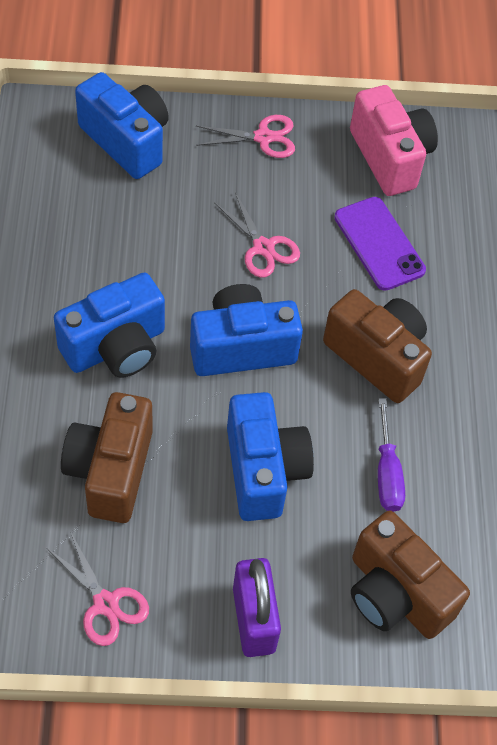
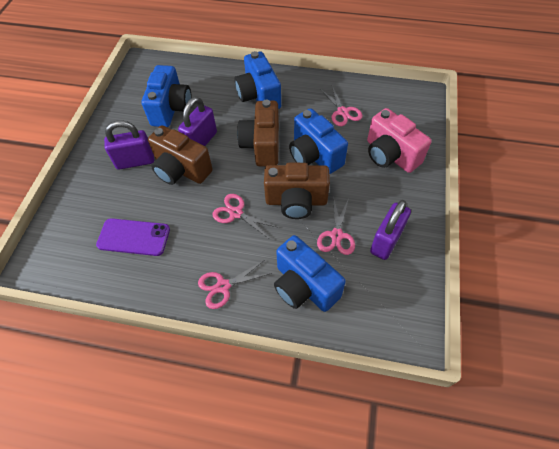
pink scissors: [47,533,149,646] [196,115,295,158] [214,192,300,278] = 3 -> [198,260,272,309] [212,194,277,238] [317,196,355,255] [320,86,363,126] = 4
purple padlock: [233,558,281,657] = 1 -> [104,120,154,170] [178,97,217,146] [370,200,411,260] = 3
purple screwdriver: [378,398,405,512] = 1 -> none = 0

